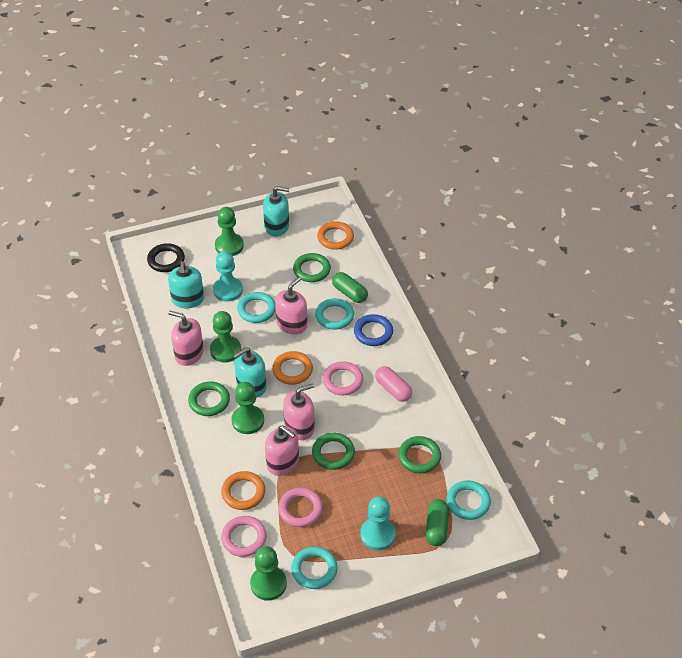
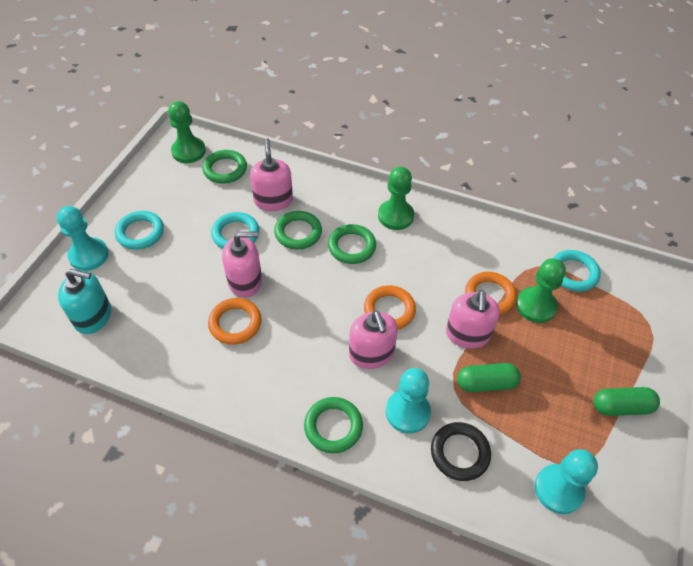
blue ring: [354,314,393,346] = 1 -> none = 0
green pawn: [210,311,241,362] [215,207,244,256] [232,382,264,434] [250,546,287,601] = 4 -> [168,101,206,163] [378,167,414,230] [516,259,566,323] = 3
pink capsule: [375,366,412,402] = 1 -> none = 0
pink ring: [221,516,267,557] [278,488,323,527] [323,361,363,395] = 3 -> none = 0
turquoise pawn: [213,251,243,302] [360,496,396,550] = 2 -> [57,206,109,271] [386,368,431,433] [535,449,598,514] = 3
turquoise ring: [237,292,276,323] [291,547,338,589] [315,298,354,330] [446,481,491,520] = 4 -> [115,211,164,250] [211,212,259,249] [553,250,601,292] = 3
turquoise soap dispenser: [168,261,204,308] [233,347,267,398] [263,186,290,237] = 3 -> [58,269,111,334] = 1

